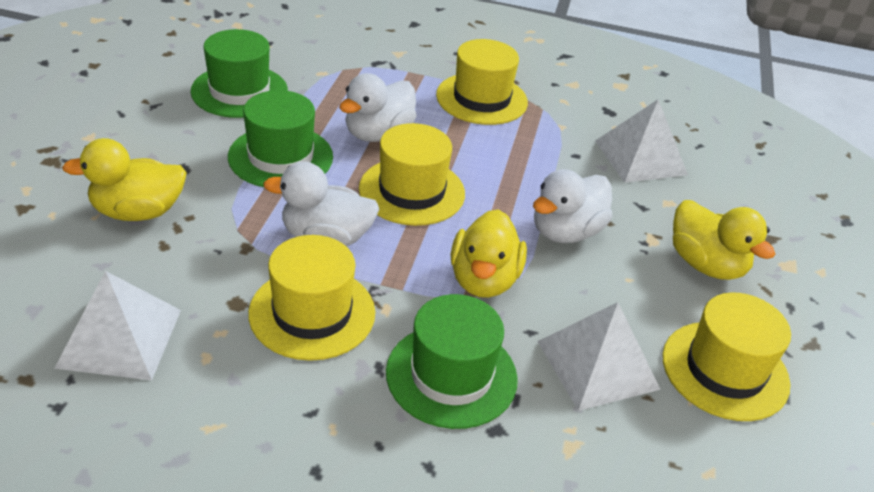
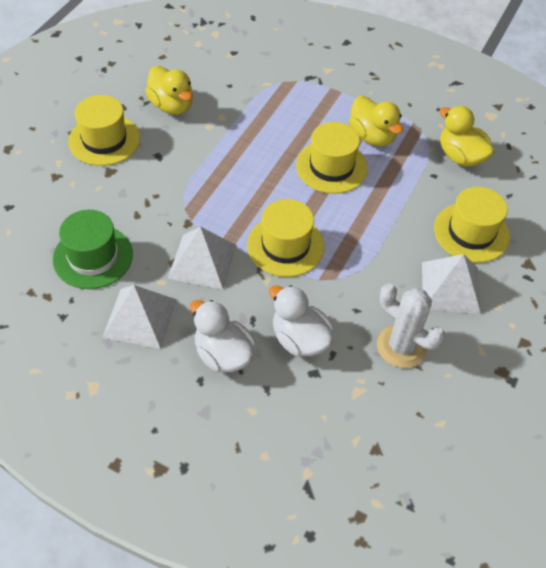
green hat: [191,29,288,118] [228,90,333,187] [386,294,518,429] = 3 -> [53,210,133,289] = 1
white cactus: none = 0 -> [377,283,445,368] = 1
white duck: [263,161,379,247] [339,73,417,142] [533,169,613,243] = 3 -> [190,300,255,372] [269,285,334,357] = 2

